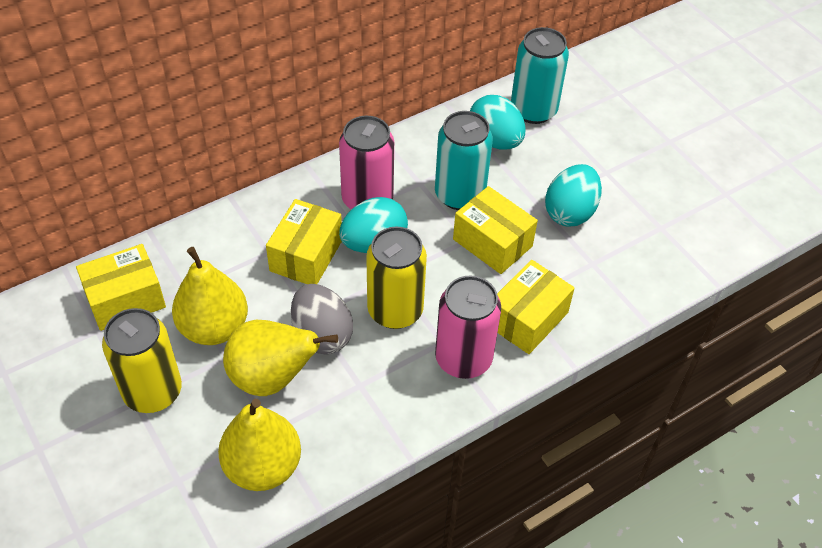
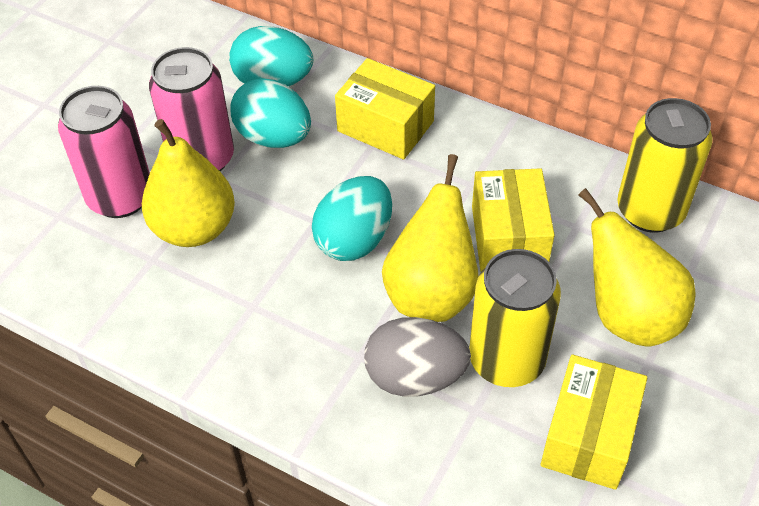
turquoise can: [435,111,493,210] [511,27,569,124] = 2 -> none = 0
yellow box: [76,244,166,331] [266,199,342,284] [453,186,538,274] [497,260,575,354] = 4 -> [335,58,435,160] [472,168,555,272] [541,355,647,490] = 3

